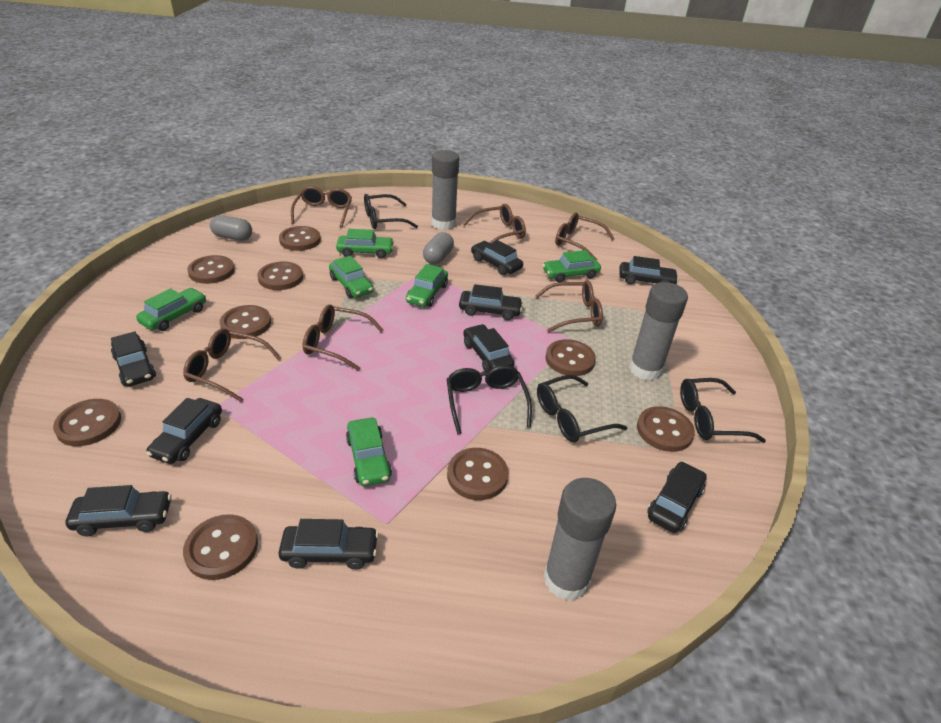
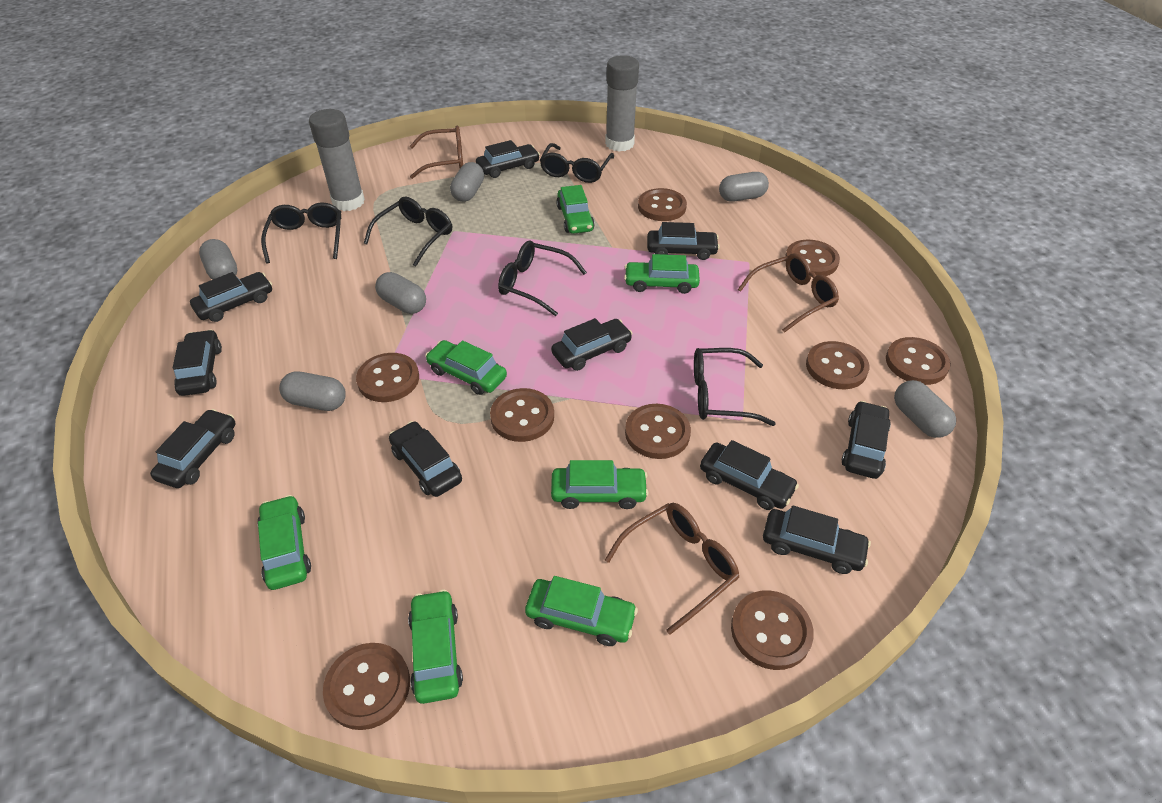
black car: [65,485,171,536] [111,331,156,387] [146,398,222,464] [278,519,379,570] [459,284,523,320] [463,324,514,372] [471,240,523,275] [619,256,679,284] [647,461,707,533] = 9 -> [150,409,236,488] [173,329,222,396] [190,272,272,322] [389,421,462,497] [476,140,540,178] [551,318,633,371] [647,222,720,260] [700,440,799,510] [763,506,871,574] [841,401,891,479] = 10
black glasses: [364,194,418,229] [447,365,532,435] [537,375,628,442] [680,378,766,443] = 4 -> [261,202,341,263] [364,197,452,267] [498,241,587,316] [540,143,614,183] [694,348,776,426] = 5
brown glasses: [183,328,281,402] [291,186,352,228] [303,304,384,371] [463,204,526,243] [535,280,603,332] [555,213,615,260] = 6 -> [410,126,463,179] [605,503,739,635] [738,253,839,333] = 3
green car: [136,288,206,331] [329,256,374,298] [336,229,394,258] [346,418,392,486] [406,264,448,307] [543,250,601,282] = 6 -> [257,495,311,590] [408,590,463,704] [425,340,507,395] [525,576,638,646] [551,460,649,509] [556,185,595,234] [624,254,700,294] = 7
grey capsule: [210,215,252,241] [423,232,454,264] = 2 -> [199,239,237,280] [279,372,346,411] [375,272,426,314] [450,162,484,202] [719,172,769,202] [894,380,956,438] = 6
grey glue stick: [431,150,459,230] [543,478,616,601] [629,282,688,380] = 3 -> [309,109,365,211] [605,55,639,152] = 2

